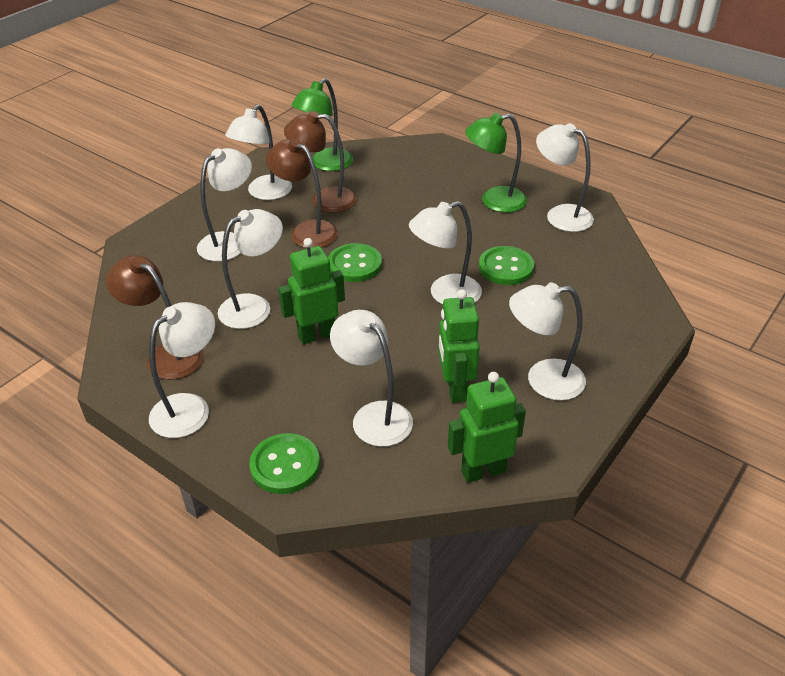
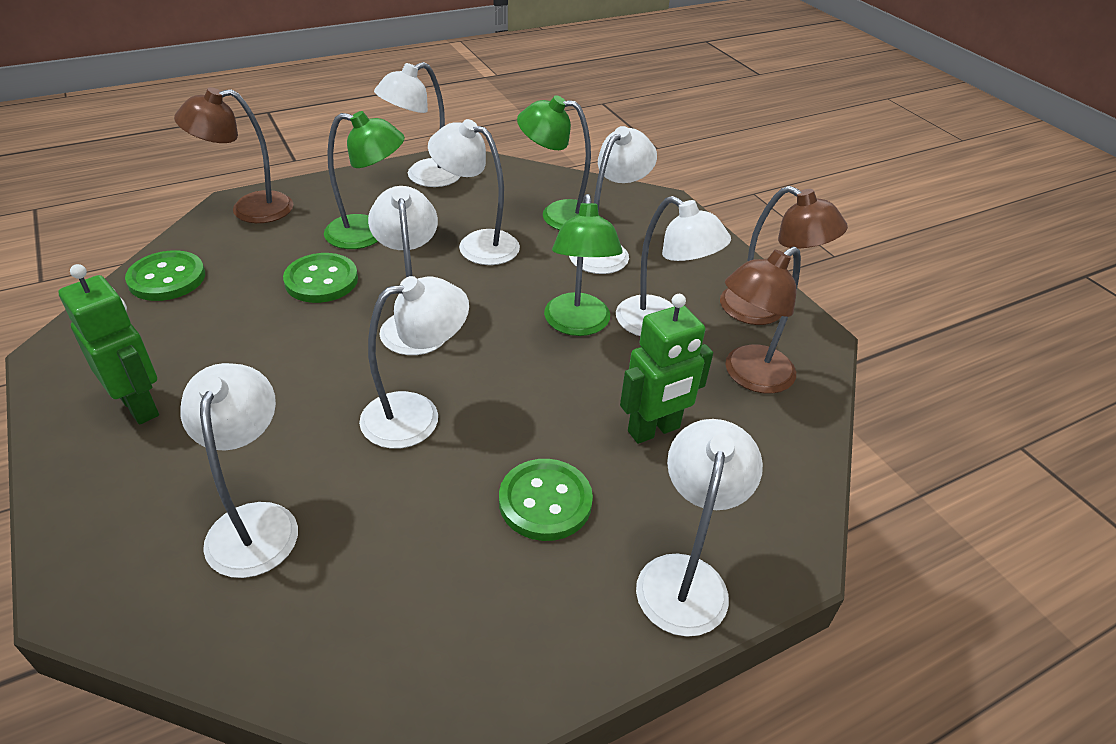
green lamp: [291,78,353,171] [465,113,527,213] = 2 -> [324,111,405,249] [517,95,591,230] [544,194,623,336] = 3
green robot: [278,238,345,344] [438,289,480,403] [448,372,526,483] = 3 -> [58,264,159,424] [620,294,713,444] = 2

